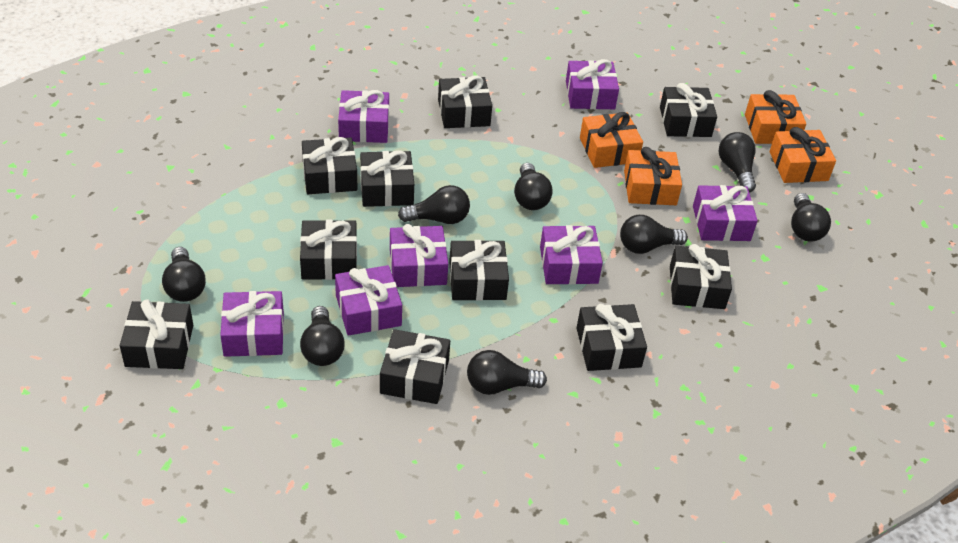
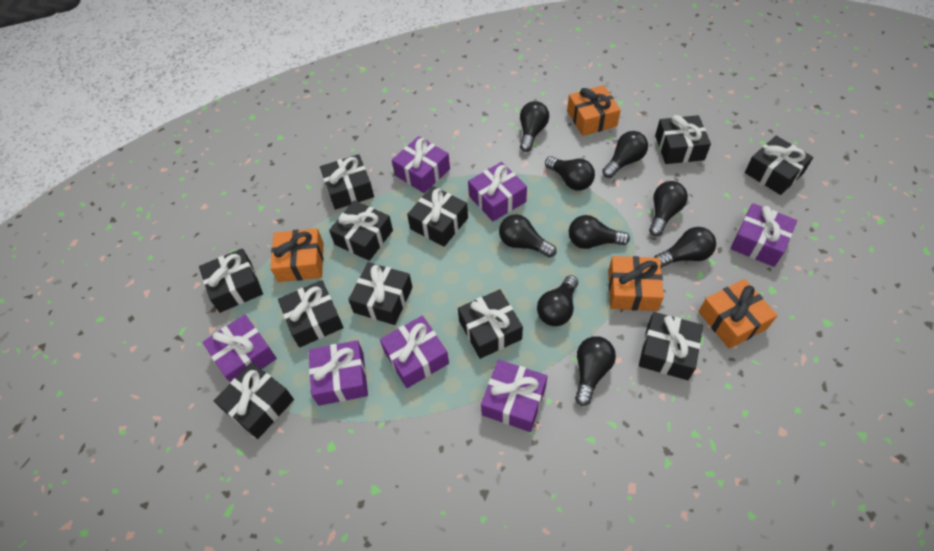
black gift: [120,299,193,369] [300,220,357,280] [302,137,357,194] [360,150,414,207] [380,329,450,404] [438,75,492,128] [449,240,509,301] [577,304,647,371] [660,83,717,137] [670,244,732,309] = 10 -> [199,248,263,313] [214,362,294,439] [278,280,344,348] [320,154,374,210] [329,200,393,261] [348,262,413,325] [407,186,468,247] [458,289,523,359] [639,312,703,380] [655,115,711,164] [745,136,813,195] = 11
black light bulb: [162,247,206,302] [300,306,345,366] [398,185,470,224] [467,350,547,395] [514,163,553,210] [620,215,688,254] [719,132,756,193] [791,193,831,242] = 8 -> [499,214,557,258] [520,101,549,152] [537,275,578,326] [545,156,595,191] [569,215,630,249] [575,336,616,406] [602,131,648,178] [649,181,688,236] [654,227,716,268] = 9

